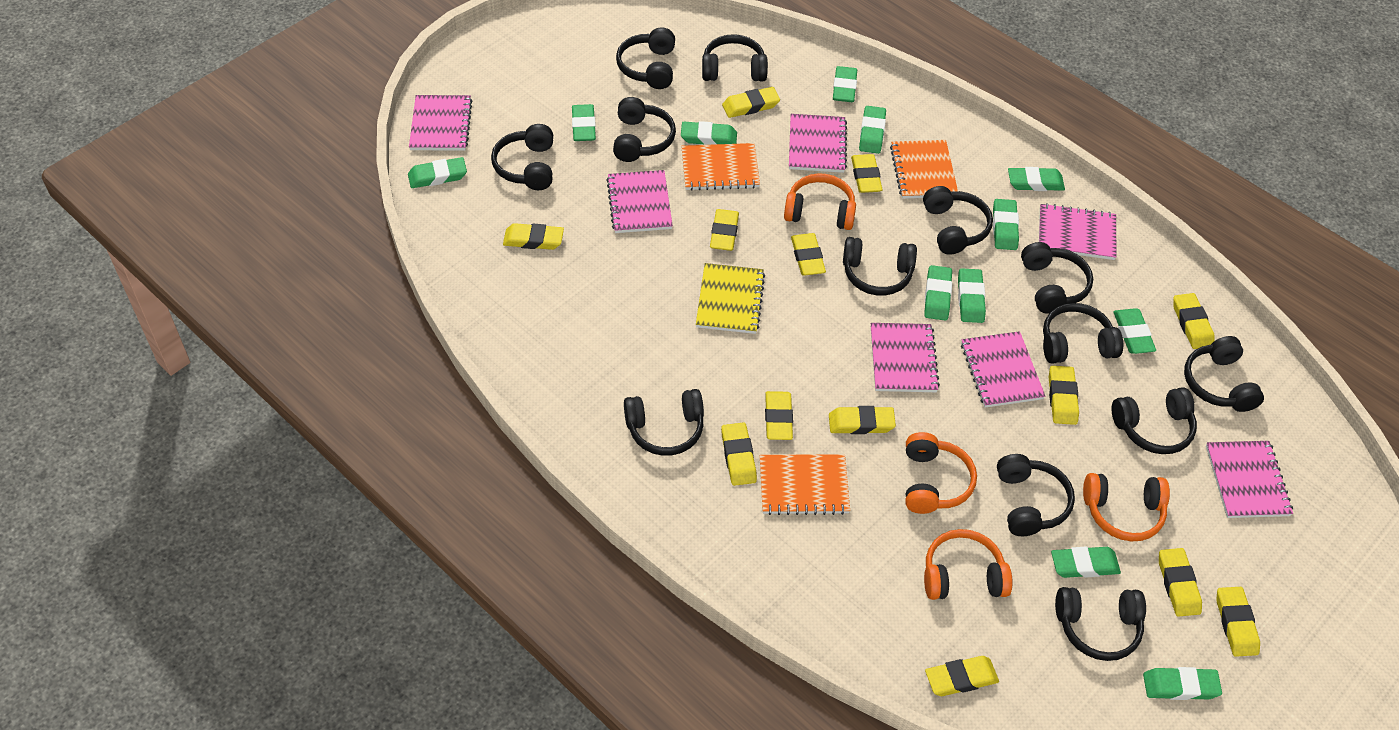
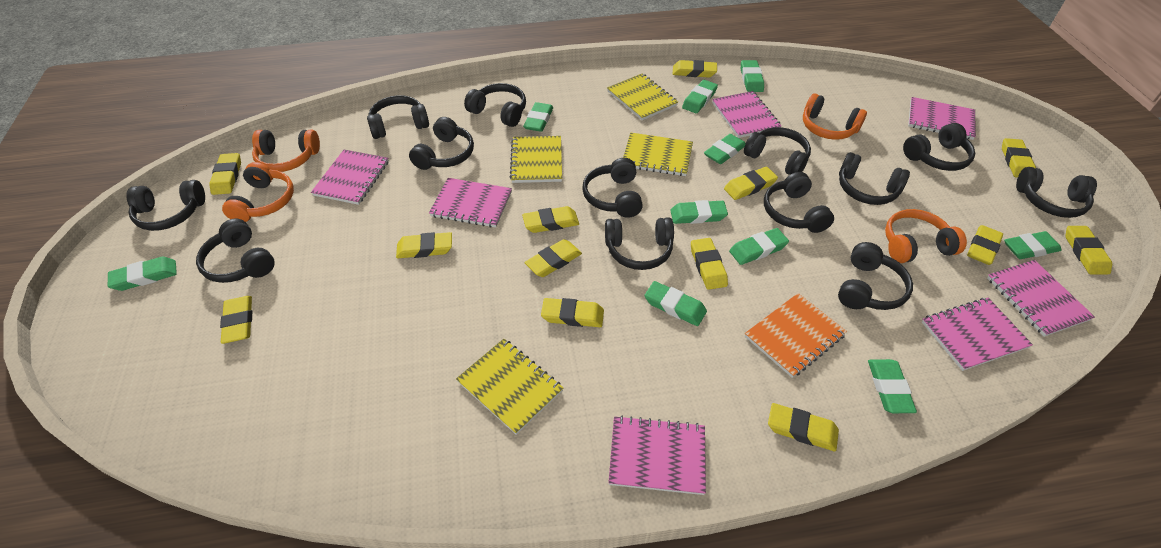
green eraser: [408,157,467,188] [572,104,596,141] [681,121,737,145] [833,66,857,102] [859,106,886,154] [924,265,952,321] [958,268,986,323] [993,199,1019,250] [1008,167,1065,191] [1051,547,1121,578] [1113,309,1156,354] [1143,667,1222,700] = 12 -> [108,257,177,291] [523,102,553,132] [645,281,707,326] [670,200,728,224] [682,80,718,113] [704,134,746,164] [729,228,789,265] [741,60,764,92] [868,359,917,413] [1004,231,1062,259] = 10
orange notebook: [681,143,760,191] [760,454,850,515] [890,140,958,199] = 3 -> [745,293,847,378] = 1
yellow notebook: [696,263,765,334] = 1 -> [456,339,563,435] [510,136,562,183] [607,74,678,120] [623,133,693,176] = 4

